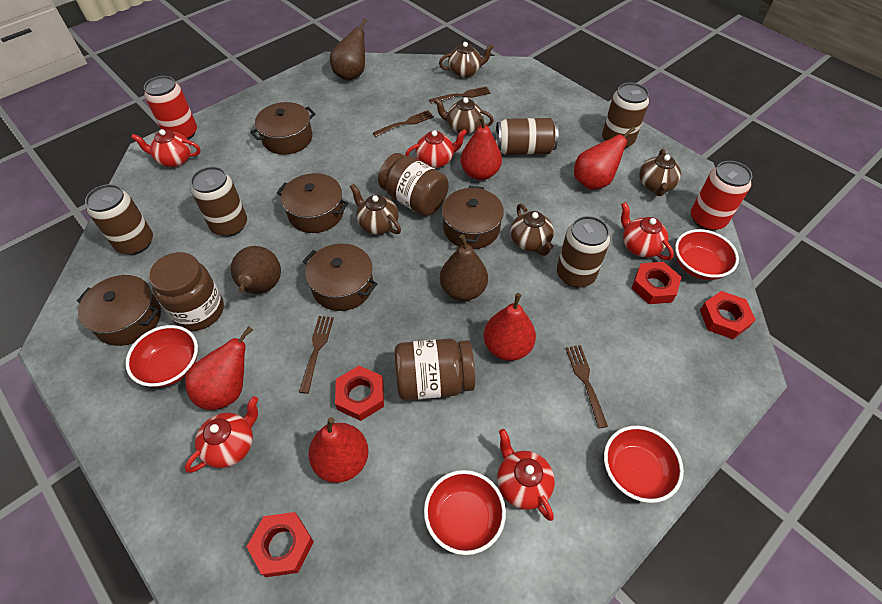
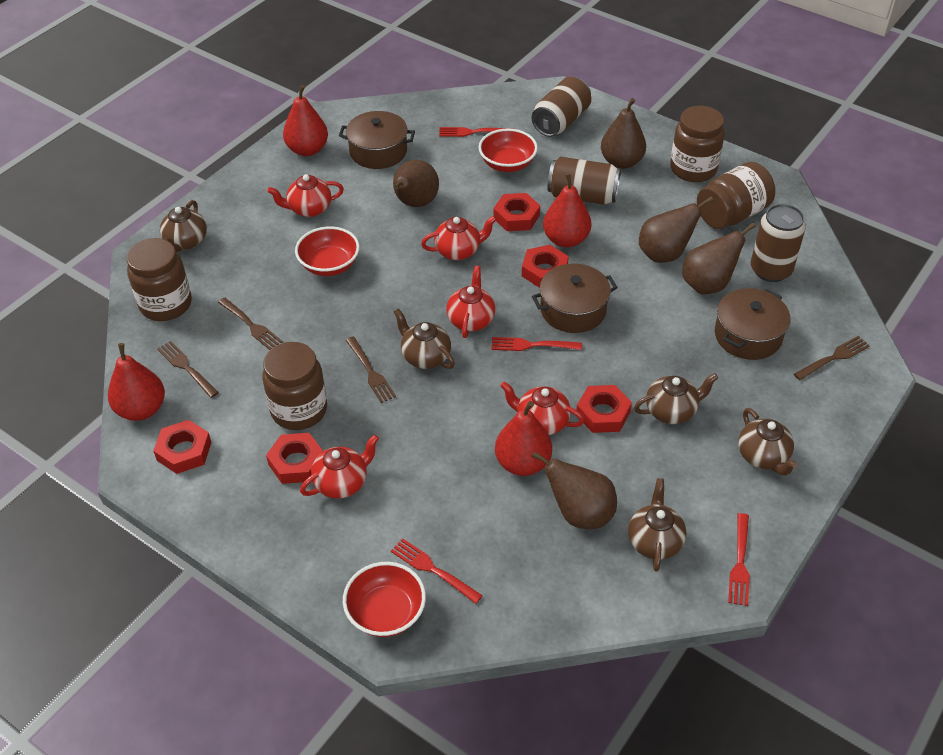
brown can: [85,184,153,255] [191,167,247,237] [496,118,558,155] [557,216,610,288] [602,83,649,148] = 5 -> [532,77,591,137] [547,157,621,205] [751,204,806,282] = 3
brown jar: [149,252,224,331] [378,153,449,216] [395,338,475,400] = 3 -> [127,238,192,321] [262,342,327,430] [670,106,725,182] [697,162,775,229] = 4
brown pear: [231,246,281,294] [330,18,367,81] [440,234,488,301] = 3 -> [393,160,439,207] [532,451,617,529] [601,98,646,169] [639,197,713,263] [682,223,756,294] = 5
brown pot: [77,275,161,346] [250,102,315,155] [277,173,348,233] [303,244,377,311] [442,186,504,249] = 5 -> [339,111,415,169] [532,263,618,333] [715,288,790,360] = 3
red bowl: [125,325,198,387] [424,470,506,555] [604,426,684,503] [675,229,739,280] = 4 -> [295,226,360,276] [343,562,426,637] [478,129,538,172] = 3
red can: [144,76,197,140] [691,161,752,231] = 2 -> none = 0
red fork: none = 0 -> [391,538,483,604] [439,127,512,137] [491,337,582,351] [728,513,750,606] = 4
red nut: [247,512,314,577] [335,366,384,421] [631,262,682,304] [700,291,756,339] = 4 -> [153,420,211,474] [266,433,323,484] [493,193,540,231] [522,245,569,288] [577,385,632,433] = 5
red pear: [185,326,253,410] [308,417,368,483] [461,116,502,180] [484,293,536,361] [574,126,635,190] = 5 -> [108,343,165,421] [283,85,328,156] [495,401,552,476] [543,173,592,248] = 4

